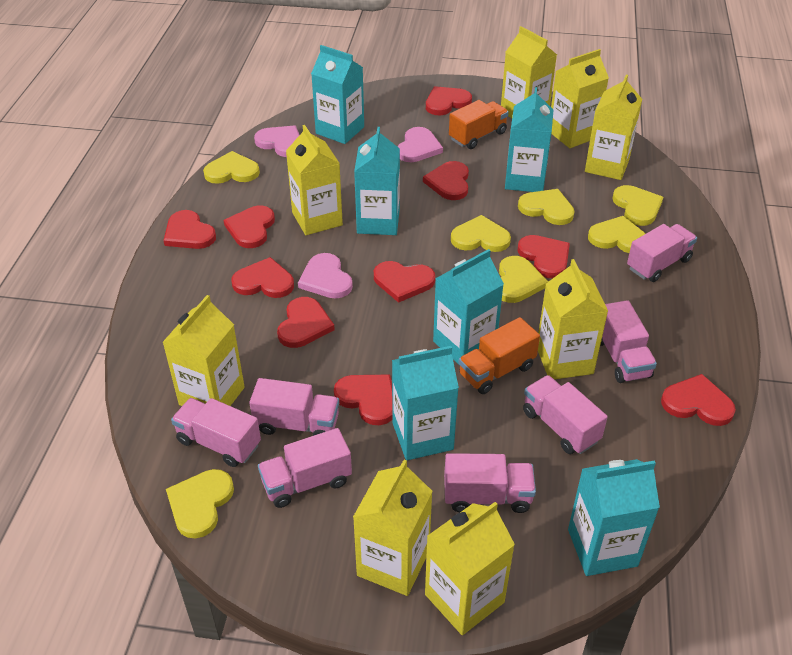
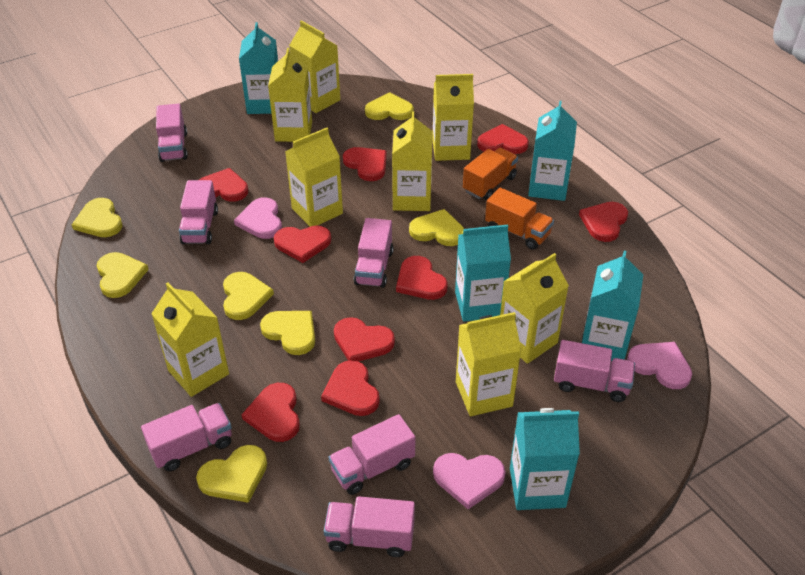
red heart: [163,210,216,249] [224,205,275,248] [231,257,294,298] [277,297,335,348] [334,375,392,425] [374,261,435,303] [423,161,469,200] [426,86,472,115] [518,235,570,278] [661,374,736,426] = 10 -> [199,168,248,202] [241,383,300,442] [274,225,331,263] [321,360,380,416] [334,317,395,362] [343,147,387,181] [396,256,448,300] [477,124,529,154] [579,202,628,242] = 9
turquoise carton: [311,45,364,144] [354,127,400,235] [392,346,459,460] [433,249,504,364] [505,87,554,192] [568,459,660,576] = 6 -> [239,22,278,114] [455,225,511,322] [510,408,580,510] [528,101,577,201] [582,251,643,361] = 5

